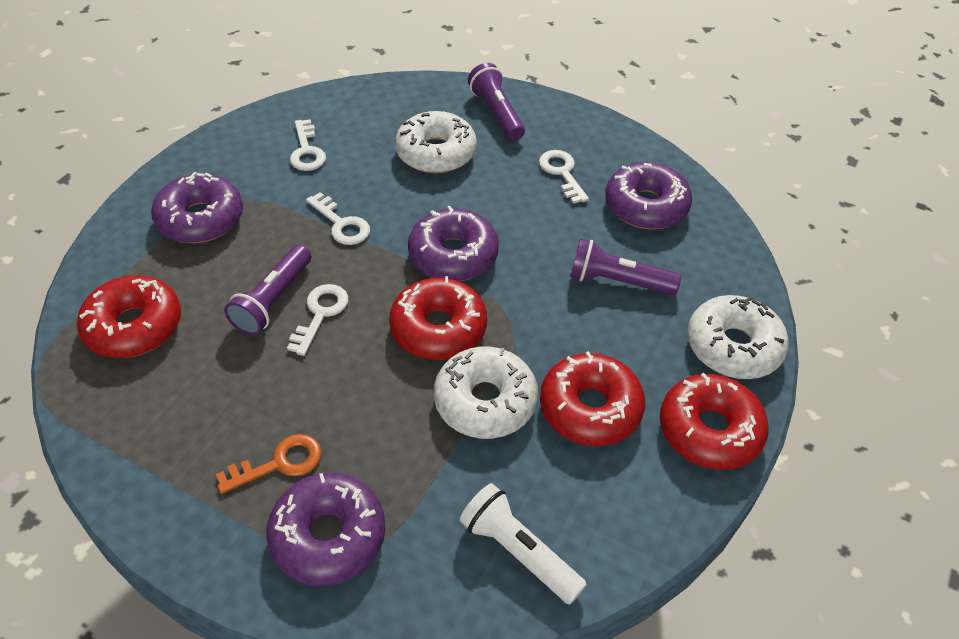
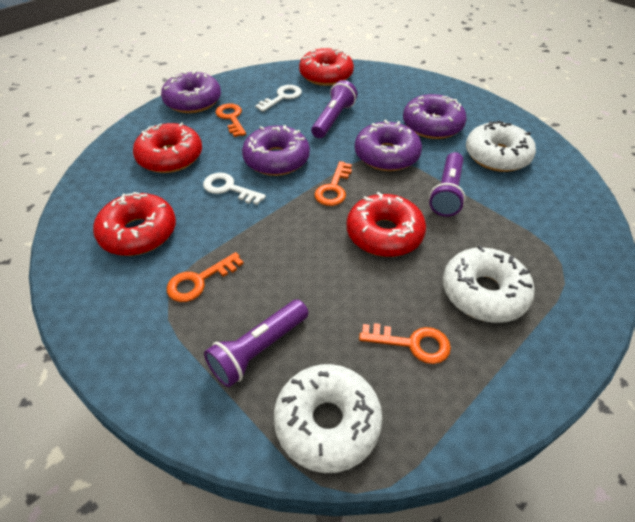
orange key: [216,434,322,494] = 1 -> [167,252,244,302] [216,103,246,137] [314,161,352,206] [359,323,451,364] = 4
white flashlight: [460,483,587,605] = 1 -> none = 0
white key: [287,284,348,356] [290,119,326,171] [306,192,370,245] [539,150,589,204] = 4 -> [203,173,266,205] [255,85,302,112] = 2

